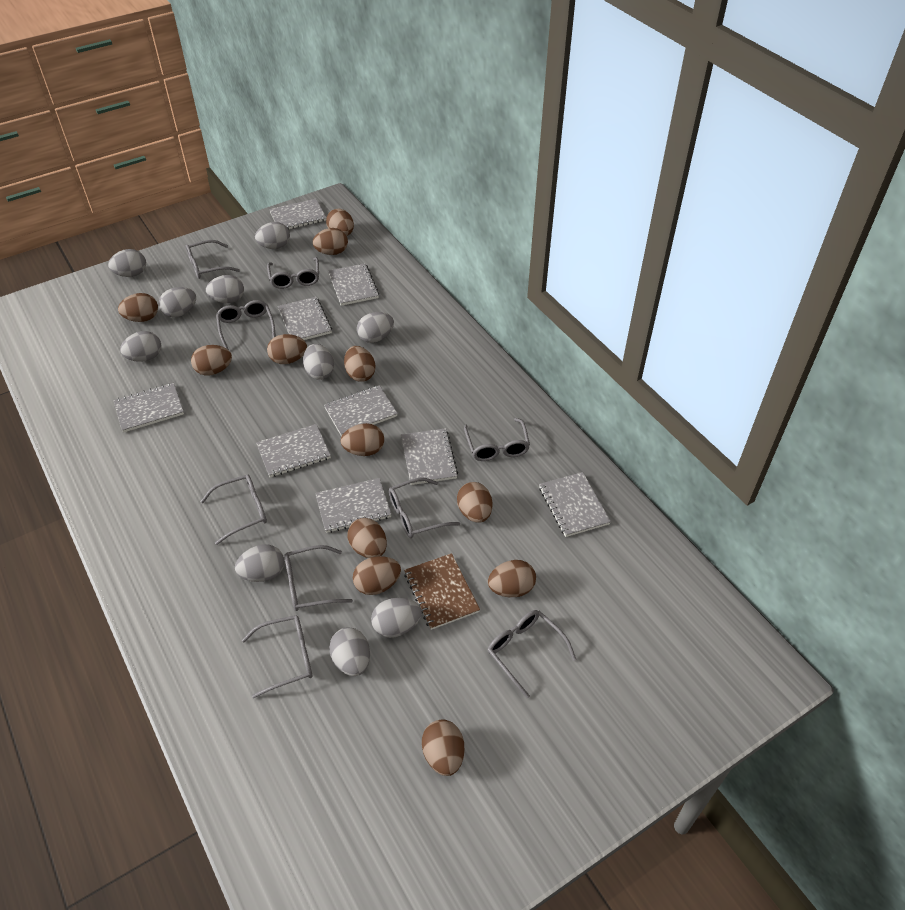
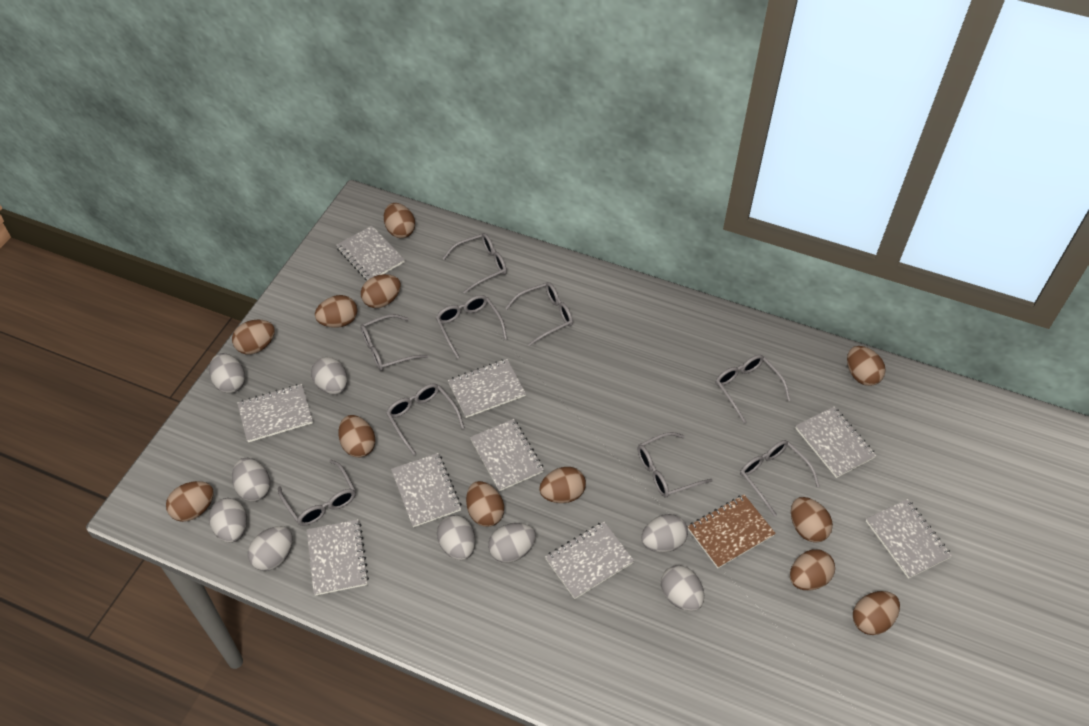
grey egg: [108,249,146,277] [120,331,161,362] [159,287,196,317] [206,275,244,303] [235,545,284,582] [255,222,290,249] [303,344,334,380] [329,627,370,676] [357,312,394,343] [371,598,422,638] = 10 -> [209,353,245,393] [209,498,247,543] [232,458,271,502] [248,526,293,571] [311,357,348,394] [437,515,475,560] [488,523,536,563] [641,514,688,552] [661,565,704,611] = 9

